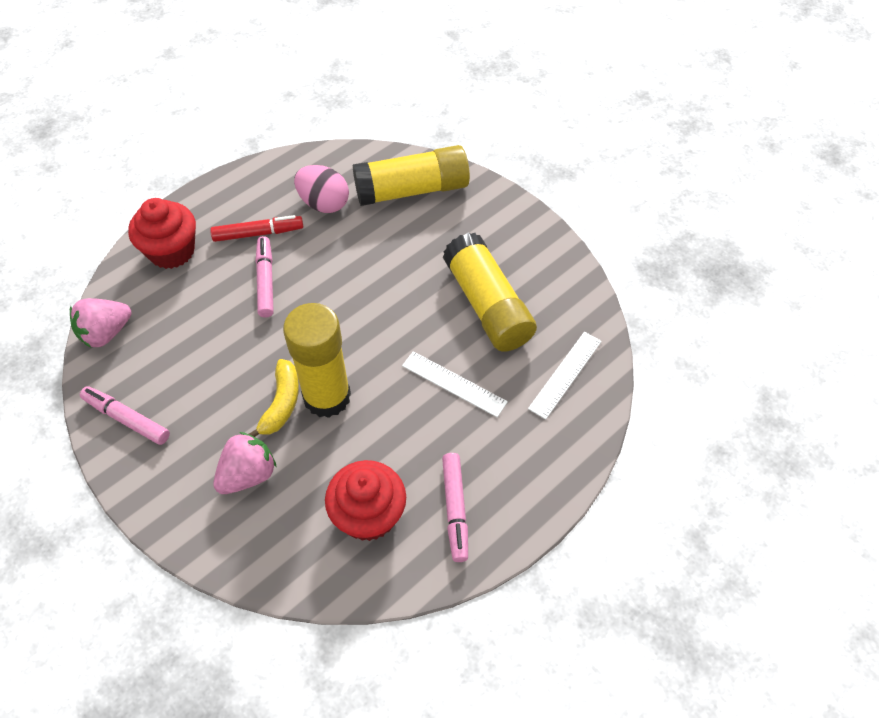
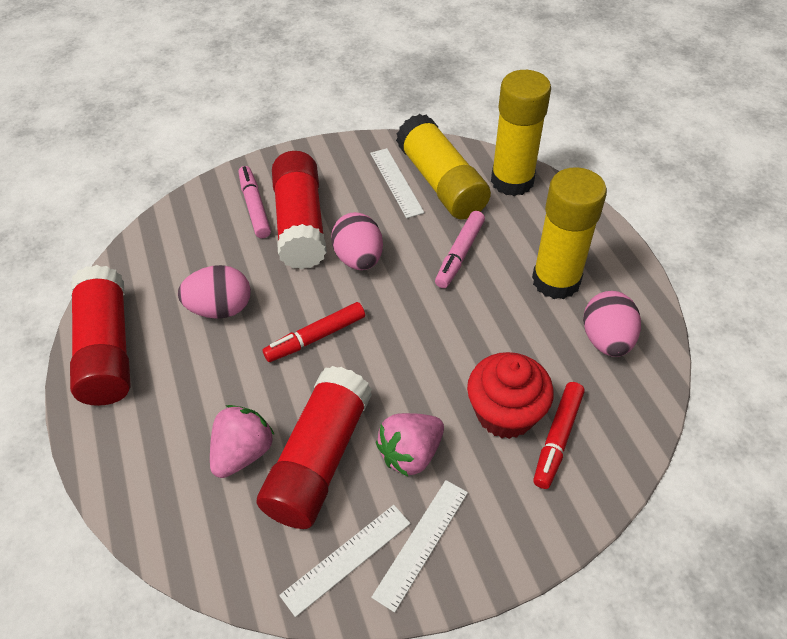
pink egg: [294,165,349,213] = 1 -> [178,265,251,319] [331,212,383,270] [583,291,641,357] = 3
pink marker: [80,386,170,445] [256,236,274,317] [442,453,468,562] = 3 -> [239,166,271,238] [435,211,485,288] = 2
red cupcake: [128,198,196,269] [325,460,406,541] = 2 -> [467,352,554,439] = 1
red glue stick: none = 0 -> [70,265,130,406] [256,366,372,529] [272,151,327,269] = 3
red marker: [210,215,303,242] = 1 -> [263,302,365,362] [533,382,585,489] = 2
white ruler: [402,351,508,417] [528,332,602,420] = 2 -> [279,505,411,617] [370,148,424,218] [371,480,468,612] = 3
yellow banana: [249,359,299,437] = 1 -> none = 0

